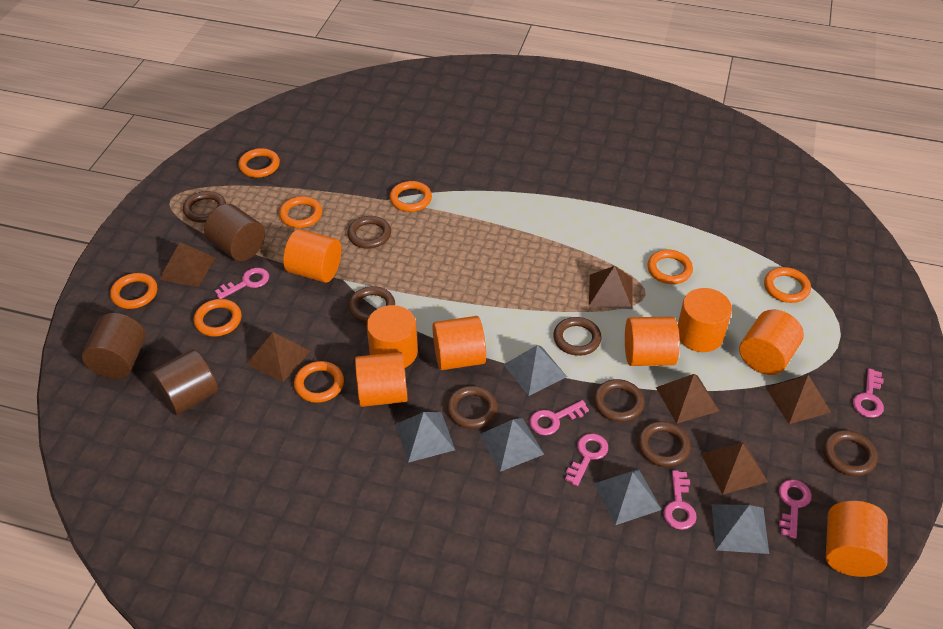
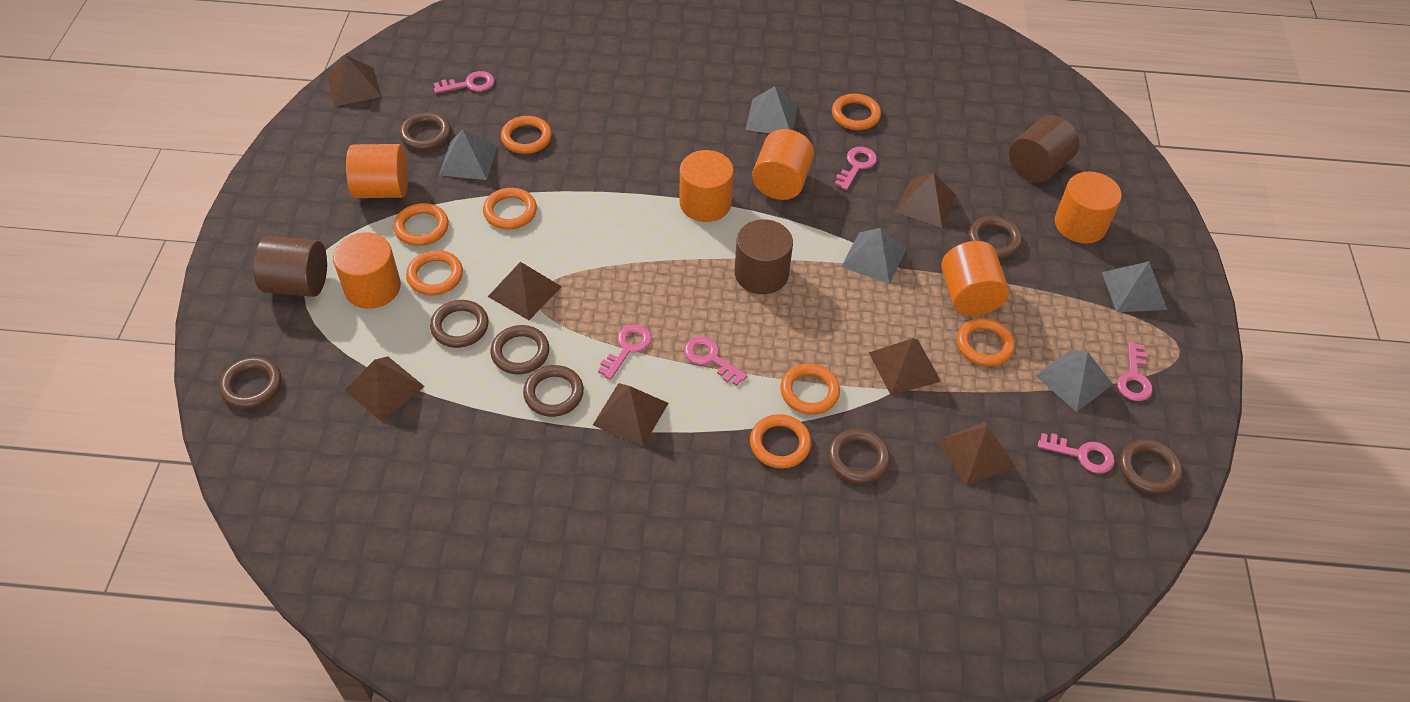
brown pyramid: [159,242,215,287] [247,332,310,382] [589,266,633,309] [656,374,719,423] [701,442,768,495] [766,375,831,424] = 6 -> [328,55,382,106] [345,356,425,421] [488,262,562,320] [593,383,668,446] [869,338,941,395] [895,173,956,228] [937,422,1016,486] = 7
orange cylinder: [283,229,341,283] [355,352,408,407] [367,305,418,368] [433,316,486,370] [625,316,680,366] [678,288,732,352] [739,309,804,375] [826,501,888,577] = 8 -> [333,232,401,309] [346,144,408,198] [679,150,734,222] [752,129,814,200] [941,241,1009,316] [1055,171,1122,244] = 6

